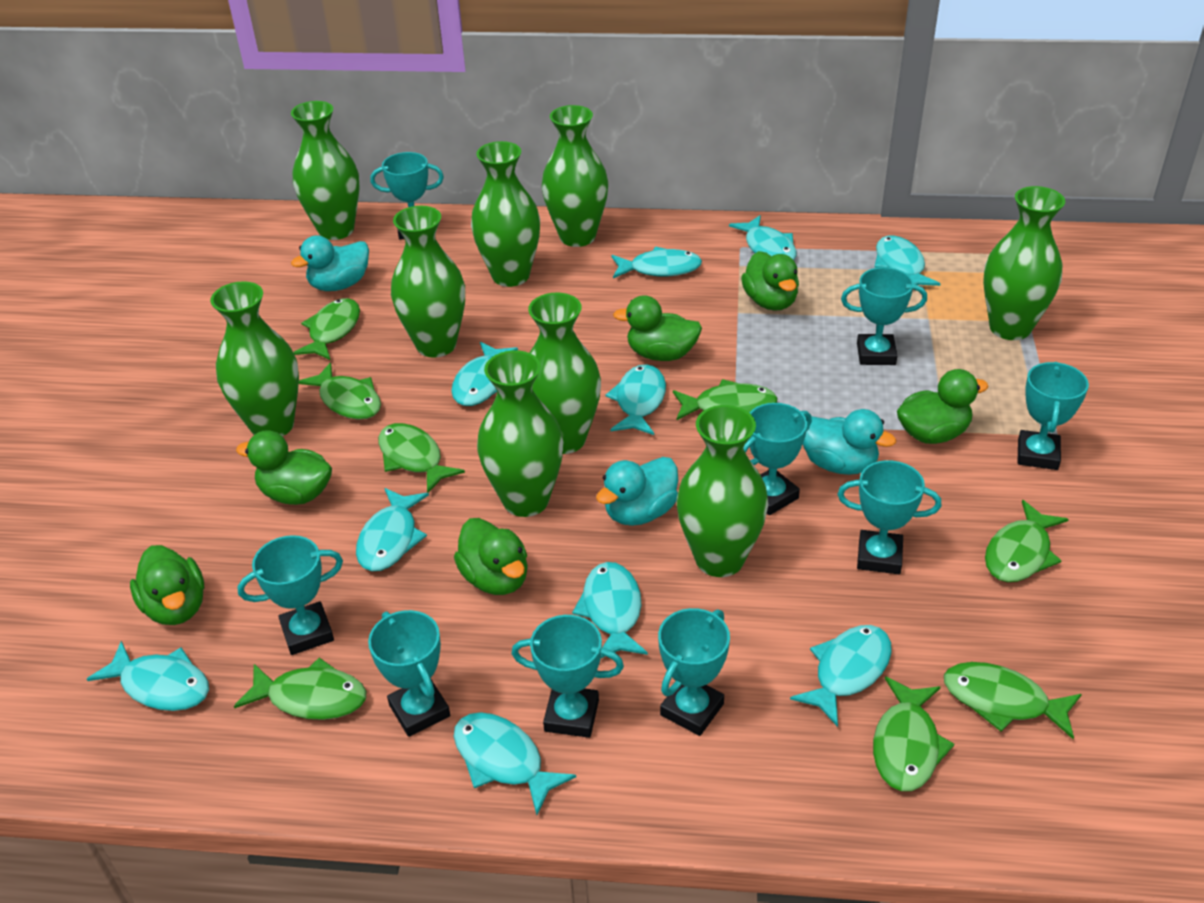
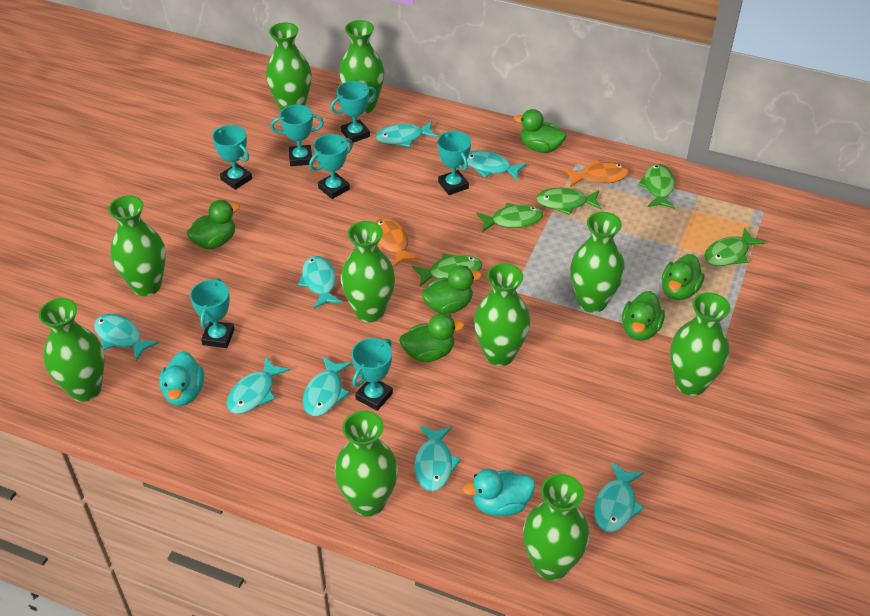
green fish: [234,658,367,720] [293,298,360,360] [299,363,381,420] [378,423,465,493] [673,379,778,420] [873,676,954,791] [944,662,1082,739] [985,500,1069,582] = 8 -> [412,253,482,287] [476,203,543,232] [536,188,602,215] [638,164,675,209] [704,228,765,266] = 5
green vase: [210,281,299,436] [291,101,359,240] [391,206,465,358] [471,141,540,287] [477,350,564,517] [528,293,601,454] [542,105,608,247] [677,405,768,577] [983,186,1065,340] = 9 -> [39,298,105,402] [108,196,166,296] [266,22,311,111] [335,411,398,517] [339,20,384,113] [341,221,395,322] [474,263,530,366] [523,474,589,580] [570,212,625,313] [670,292,730,396] = 10
orange fish: none = 0 -> [375,218,420,267] [564,160,629,187] = 2
turquoise duck: [291,235,369,291] [596,457,678,526] [803,409,896,475] = 3 -> [159,351,204,406] [463,469,535,516] = 2
turquoise fish: [87,641,209,711] [356,488,429,571] [451,342,518,406] [453,712,576,815] [572,562,648,658] [605,364,666,435] [611,247,702,278] [729,215,797,260] [790,625,892,727] [874,236,941,286] = 10 -> [94,314,159,361] [226,357,290,414] [297,256,343,309] [303,356,352,416] [376,121,438,147] [415,425,461,491] [467,150,527,181] [594,462,644,532] = 8
turquoise trophy: [237,535,343,655] [368,610,450,737] [370,152,444,239] [511,615,624,738] [658,608,730,736] [743,403,812,515] [837,460,941,574] [841,267,927,365] [1017,362,1089,470] = 9 -> [190,278,234,348] [212,125,252,190] [271,105,324,166] [309,134,353,199] [330,81,376,143] [351,338,393,411] [437,131,471,195] = 7

